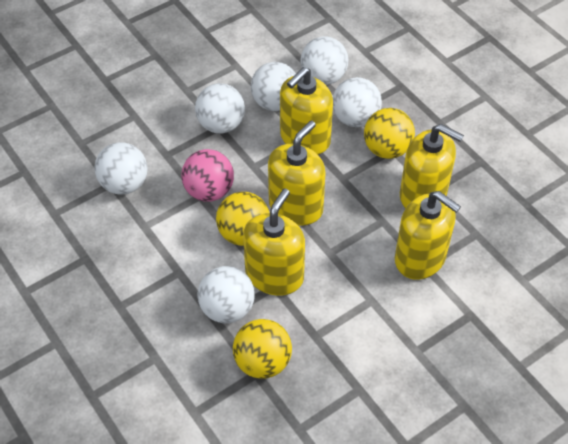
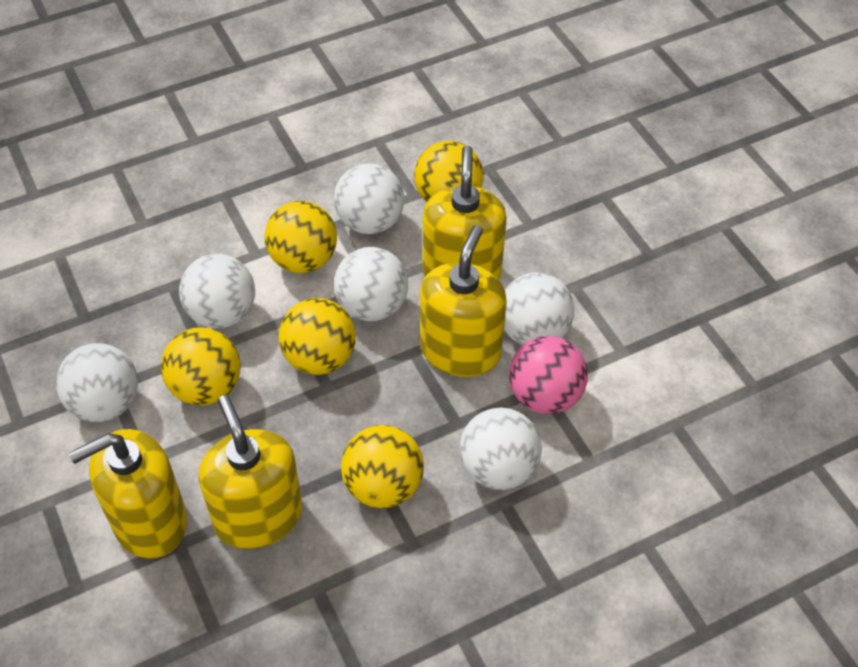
yellow ball: [216,192,269,246] [233,319,292,379] [364,108,415,159] = 3 -> [161,327,241,405] [265,201,337,273] [279,298,356,375] [341,425,424,508] [414,141,483,202] = 5
yellow soap dispenser: [243,188,305,296] [268,121,326,226] [280,67,333,155] [395,191,461,280] [400,124,464,209] = 5 -> [69,429,187,559] [199,395,302,549] [420,225,507,377] [423,146,507,280] = 4

